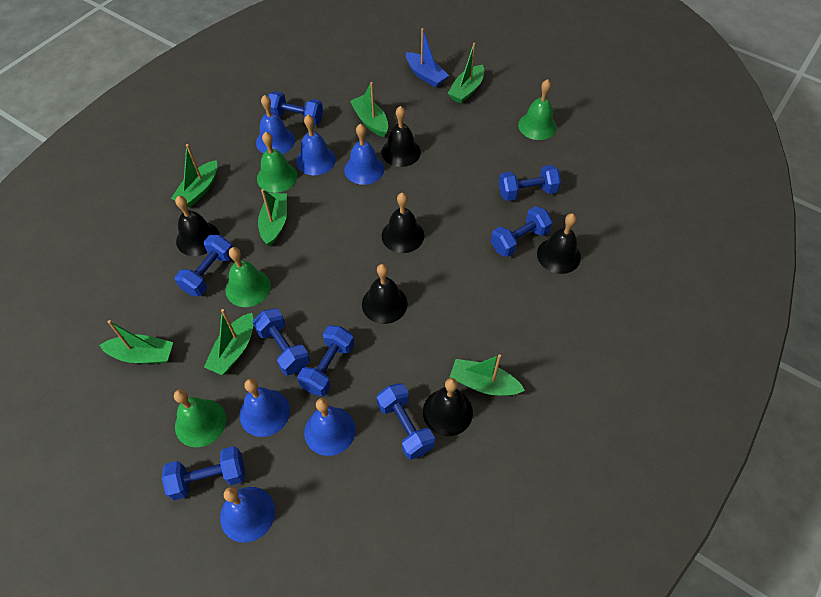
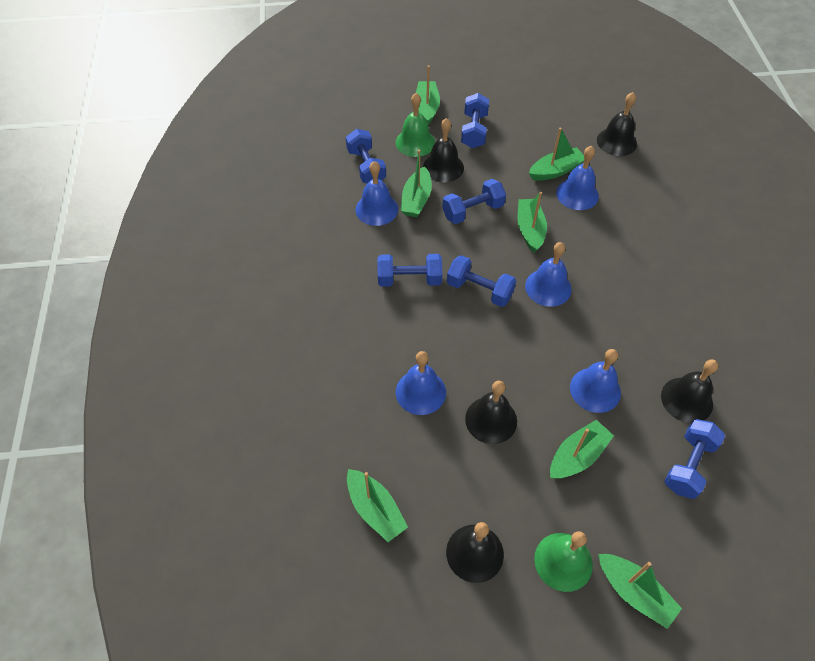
black bell: [175,196,220,256] [362,264,407,324] [382,106,421,167] [382,193,424,253] [423,378,473,436] [537,213,581,274] = 6 -> [423,118,464,182] [446,522,504,583] [465,381,517,444] [597,92,637,156] [661,359,718,423] = 5
blue bell: [220,487,275,543] [239,379,290,437] [256,95,295,154] [296,115,336,175] [304,398,355,456] [344,124,384,185] = 6 -> [356,161,398,226] [396,351,446,415] [525,242,572,307] [556,146,599,210] [570,349,621,413] = 5
blue boat: [406,28,449,87] = 1 -> none = 0
blue dumbbell: [162,446,245,500] [175,235,233,296] [253,308,310,376] [268,91,323,126] [297,325,354,396] [377,383,435,460] [491,206,553,257] [498,165,561,201] = 8 -> [346,129,386,183] [377,254,442,287] [442,179,506,224] [447,255,516,307] [461,93,489,148] [664,419,725,499] = 6
green bell: [174,389,226,447] [225,247,271,307] [257,132,297,193] [518,79,557,140] = 4 -> [396,93,435,157] [534,531,593,592] = 2

